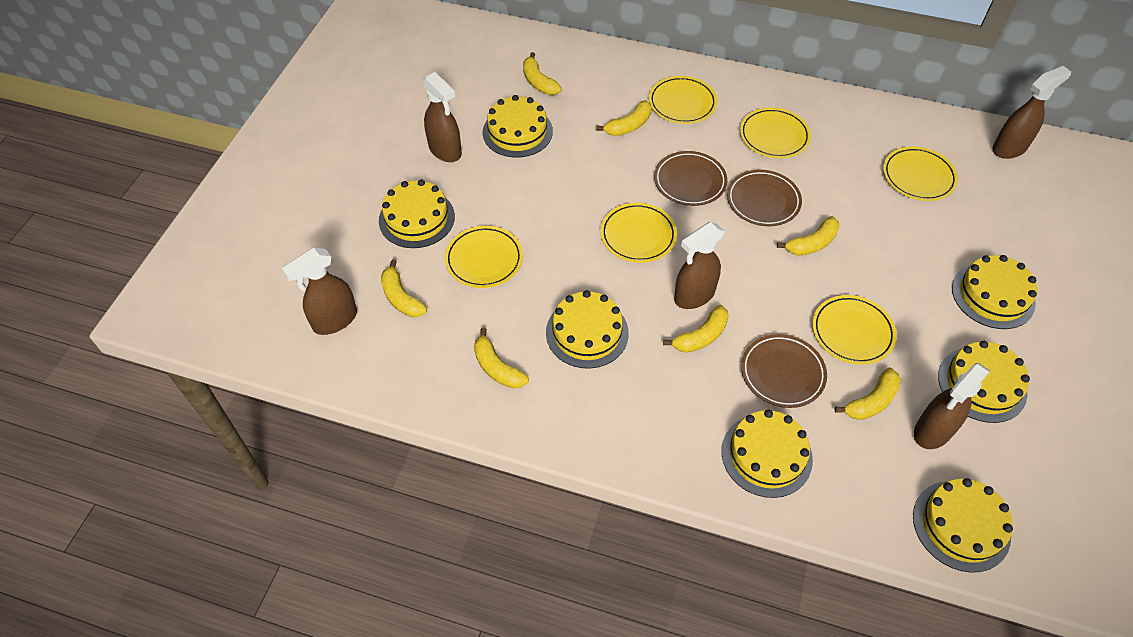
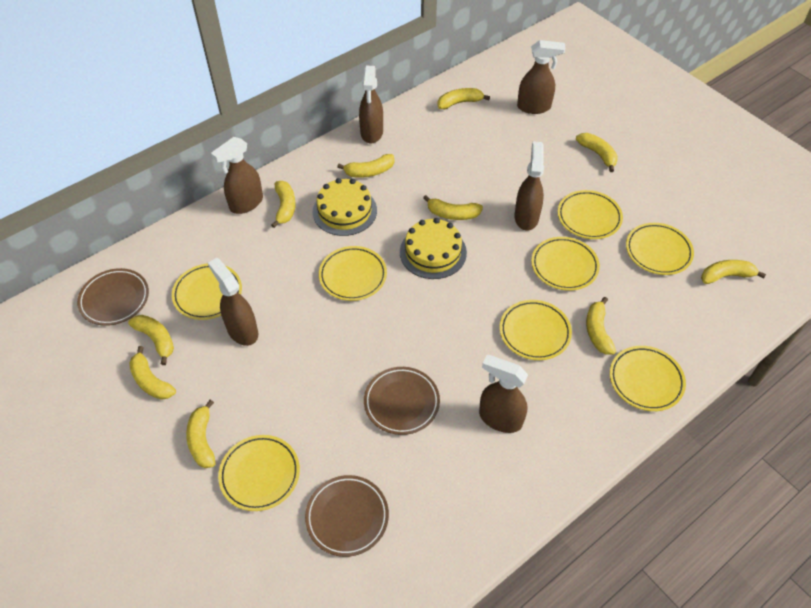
brown spray bottle: [282,248,357,335] [422,72,462,162] [674,222,725,309] [914,363,990,449] [993,66,1071,159] = 5 -> [208,258,258,346] [211,137,263,214] [359,66,383,143] [479,355,528,433] [514,141,544,231] [517,40,565,114] = 6
yellow banana: [381,259,427,317] [474,328,529,388] [523,52,562,95] [596,100,652,136] [663,305,729,353] [777,216,840,256] [835,368,901,420] = 7 -> [128,315,174,365] [129,346,176,400] [186,400,216,468] [271,181,296,228] [337,154,395,178] [423,195,483,220] [437,88,490,109] [576,133,618,172] [586,297,616,355] [701,260,766,284] = 10
yellow cake: [379,180,455,248] [483,95,553,158] [546,290,629,369] [721,410,813,498] [913,478,1013,573] [938,341,1030,423] [952,255,1038,329] = 7 -> [313,178,377,236] [400,218,467,279] = 2
yellow plate: [445,226,523,288] [600,203,677,263] [649,76,717,124] [740,107,811,158] [812,295,897,365] [883,146,958,201] = 6 -> [172,263,242,320] [218,435,300,511] [319,246,387,301] [500,300,572,360] [531,237,600,291] [558,190,623,239] [610,346,686,411] [626,223,694,275] = 8

